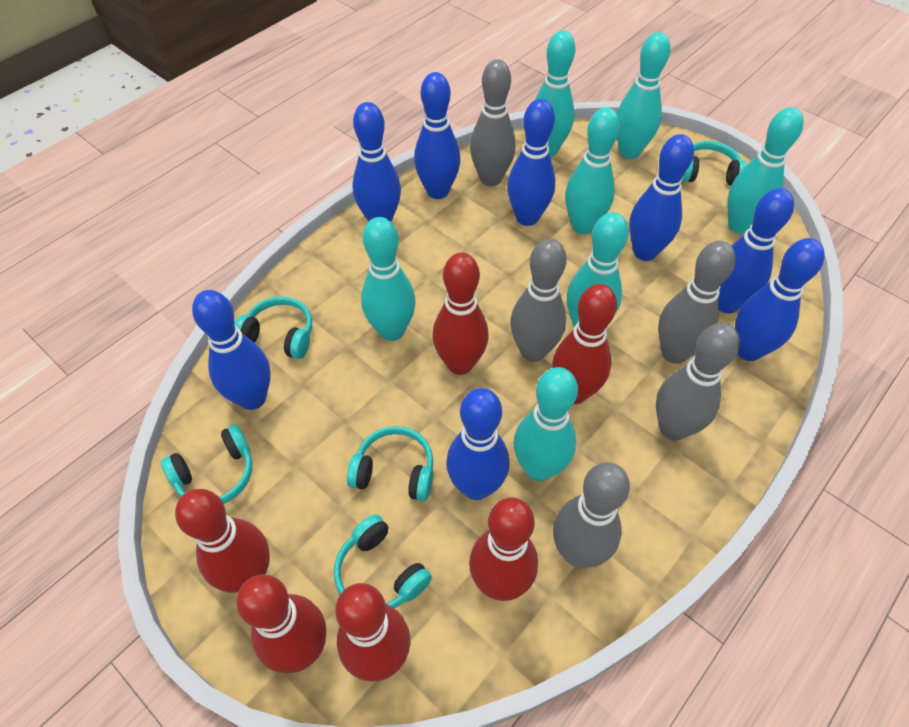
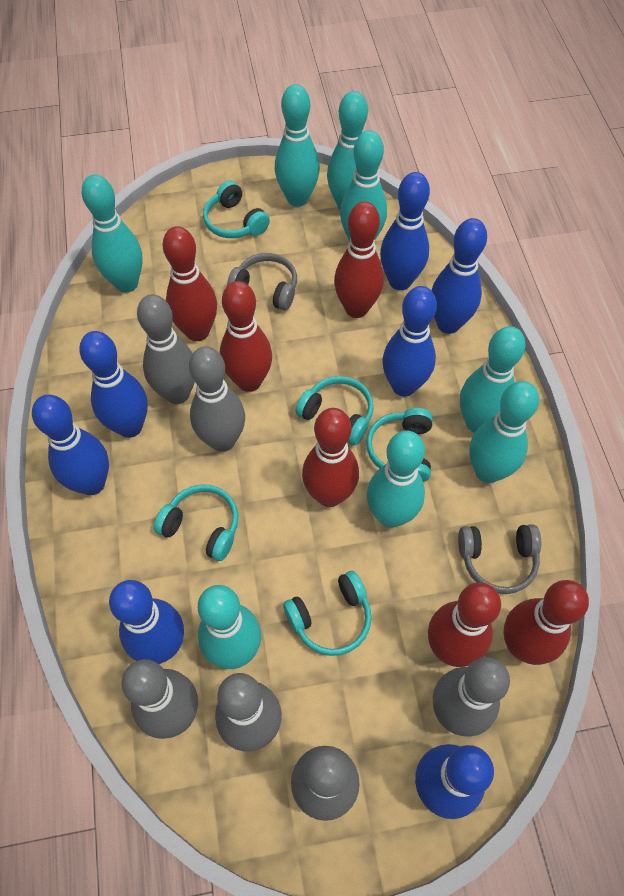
blue bowling pin: [192,290,271,410] [352,102,401,222] [414,72,460,199] [446,388,509,500] [507,99,555,226] [629,134,694,261] [718,188,794,313] [735,238,825,361] = 8 -> [32,395,109,495] [79,331,148,438] [109,580,184,664] [380,172,430,290] [383,286,437,397] [415,744,494,819] [431,218,487,334] = 7
grey bowling pin: [470,59,516,186] [510,239,567,362] [553,462,630,568] [656,323,740,441] [658,241,736,364] = 5 -> [122,659,198,739] [137,294,195,404] [189,346,245,452] [215,673,282,752] [291,746,360,821] [433,657,510,737] = 6
grey headphones: none = 0 -> [227,253,297,311] [458,525,541,594] = 2
turquoise bowling pin: [361,217,416,341] [514,367,578,481] [535,31,576,157] [565,107,620,234] [567,212,629,327] [617,32,670,159] [728,107,804,234] = 7 -> [82,174,143,293] [198,585,261,669] [275,84,320,207] [327,91,368,210] [340,130,387,242] [367,431,425,528] [460,326,525,433] [469,381,539,483] = 8

